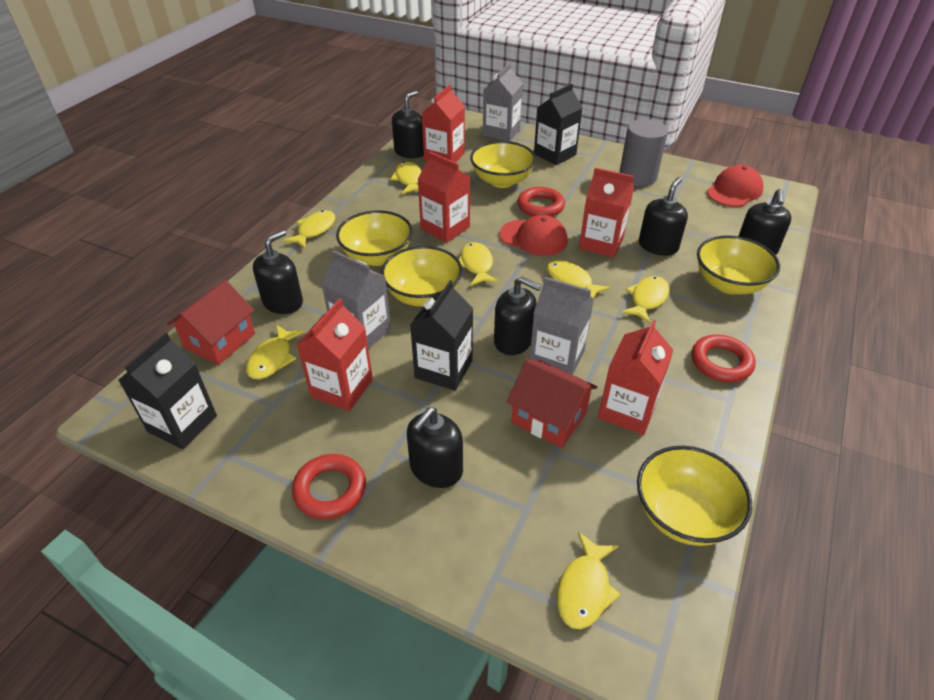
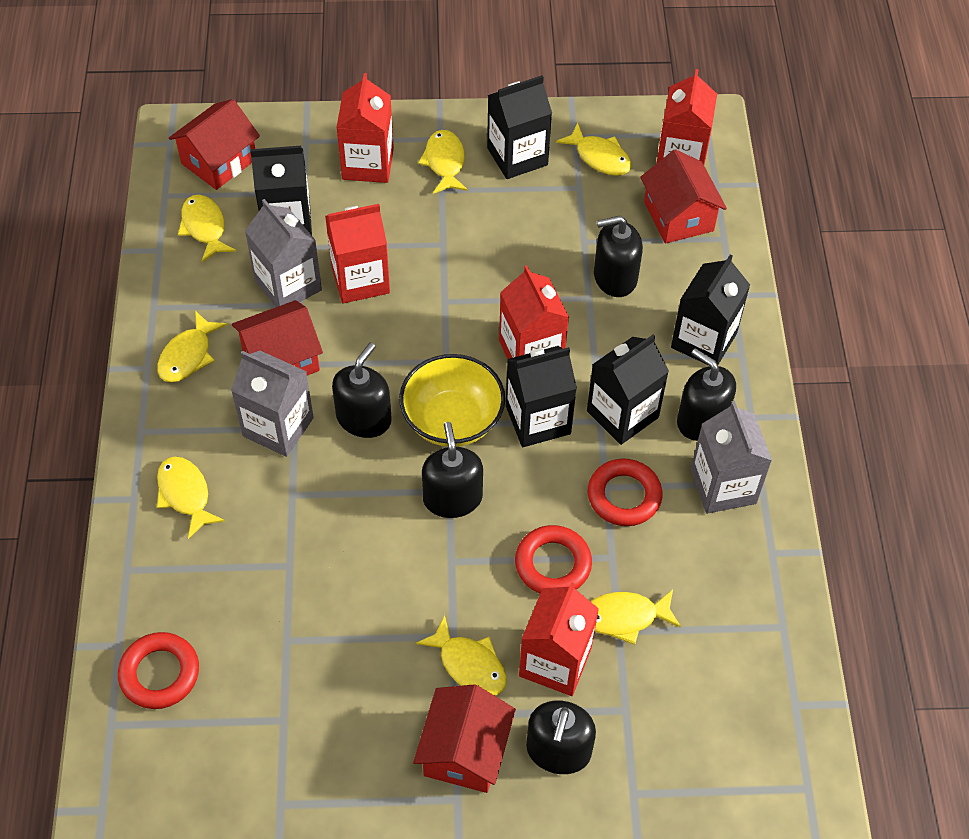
black carton: [119,333,217,449] [410,280,473,391] [534,84,582,165] = 3 -> [250,146,312,235] [487,75,552,179] [506,346,577,447] [587,335,669,445] [671,254,750,365] = 5
black soap dispenser: [253,230,303,314] [392,91,424,158] [407,407,463,488] [494,276,541,355] [639,177,688,256] [739,189,791,255] = 6 -> [332,343,392,438] [422,422,483,518] [526,701,596,774] [594,216,643,297] [677,348,736,441] = 5
grey cylinder: [619,119,668,187] = 1 -> none = 0
red cap: [500,215,568,256] [707,165,764,207] = 2 -> none = 0
red house: [167,280,255,365] [507,360,597,448] = 2 -> [169,99,260,190] [232,300,323,376] [413,684,516,793] [640,149,727,244] = 4
yellow bowl: [336,210,413,266] [381,246,463,307] [470,141,536,188] [637,446,752,546] [697,235,780,295] = 5 -> [399,354,505,447] = 1

